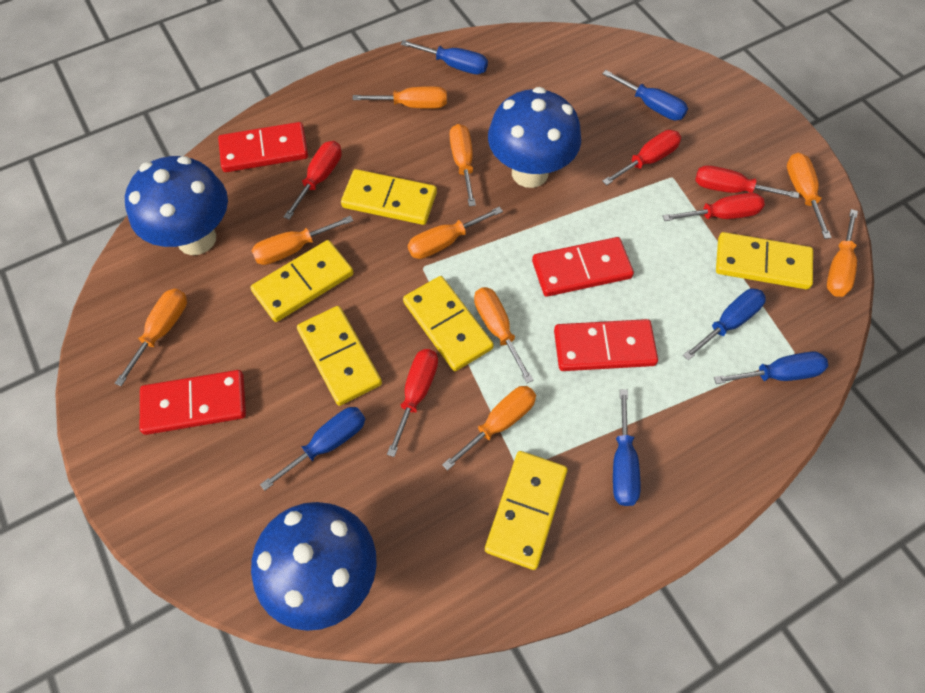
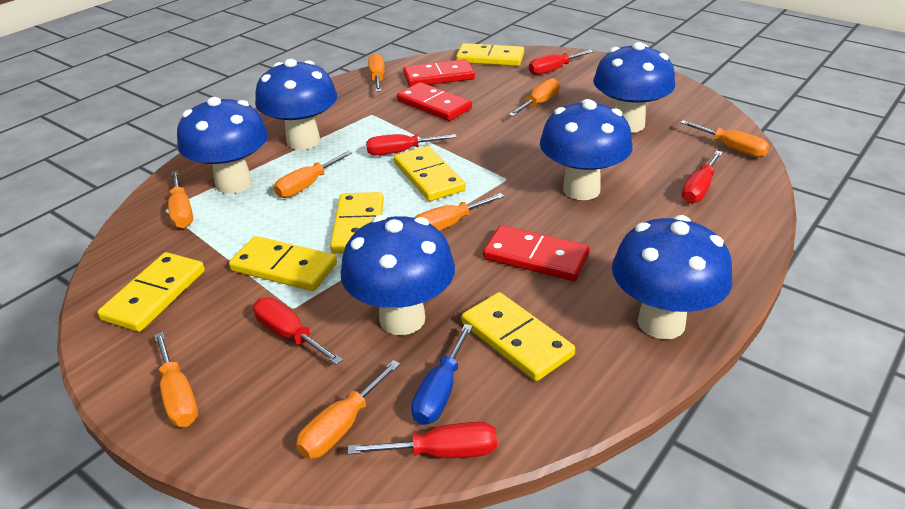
blue mushroom: [125,156,228,255] [251,502,377,631] [488,87,581,188] = 3 -> [177,97,268,194] [255,59,337,150] [341,215,455,335] [540,99,633,200] [593,42,675,133] [612,215,732,339] = 6
blue screwdriver: [260,407,365,491] [401,40,488,74] [602,70,688,120] [613,389,641,506] [683,288,766,360] [714,351,828,384] = 6 -> [411,324,473,425] = 1
orange screwdriver: [115,289,187,386] [251,216,353,265] [352,86,447,109] [408,207,503,259] [442,386,536,471] [450,124,476,206] [474,287,534,383] [787,153,832,239] [827,209,858,297] = 9 -> [154,332,198,427] [168,171,193,228] [274,151,352,198] [296,360,400,459] [368,53,385,92] [414,193,505,231] [509,78,560,117] [680,120,769,157] = 8
red domino: [140,370,246,435] [218,122,308,172] [532,237,634,297] [554,319,658,371] = 4 -> [397,82,472,121] [403,59,475,87] [483,225,590,281] = 3

